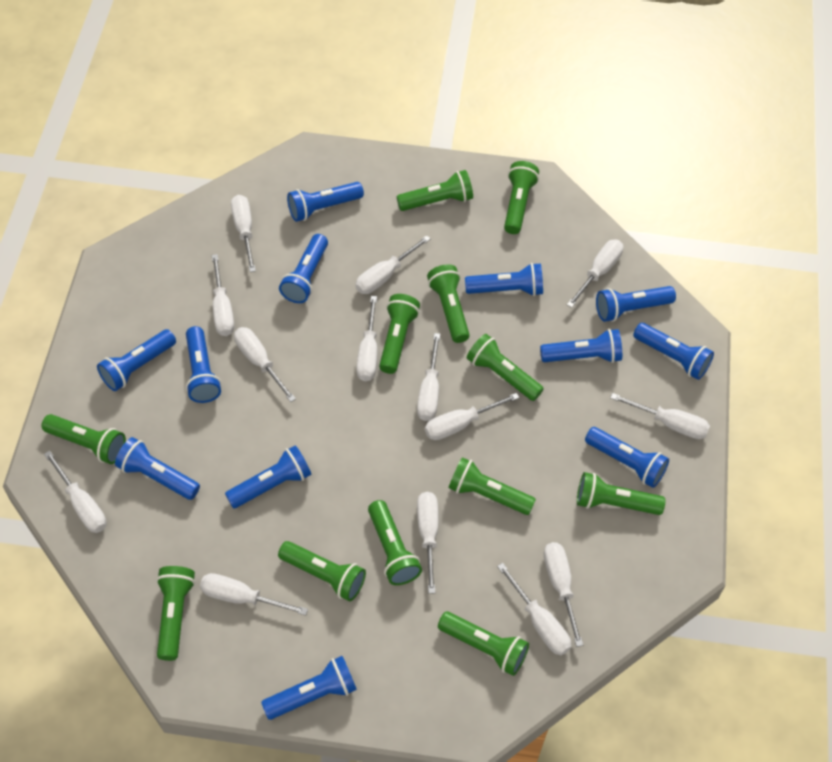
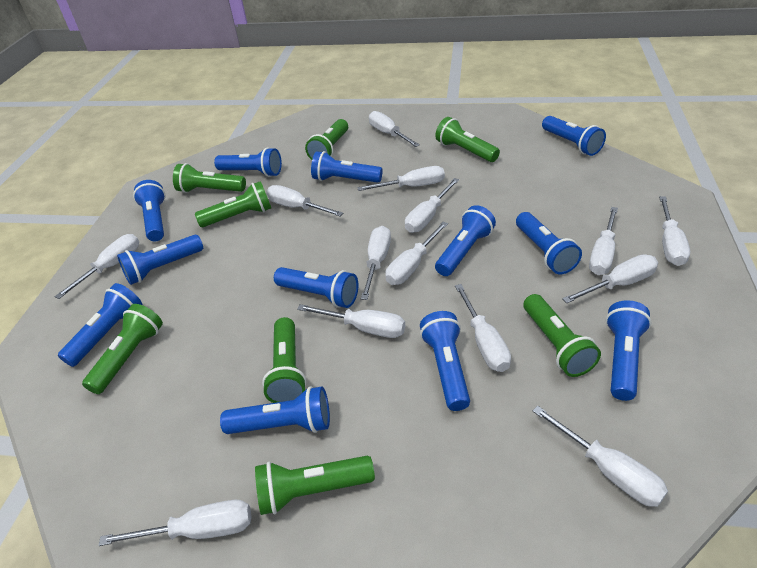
green flashlight: [42,414,126,464] [156,566,195,661] [278,541,366,602] [368,500,422,585] [379,294,420,374] [397,170,473,211] [427,264,470,343] [438,611,529,676] [449,457,536,515] [467,334,544,401] [504,161,539,234] [577,472,665,515] = 12 -> [82,304,163,394] [173,163,246,193] [195,181,271,227] [255,456,375,515] [262,317,307,403] [305,119,348,160] [435,117,500,162] [523,294,601,377] = 8

